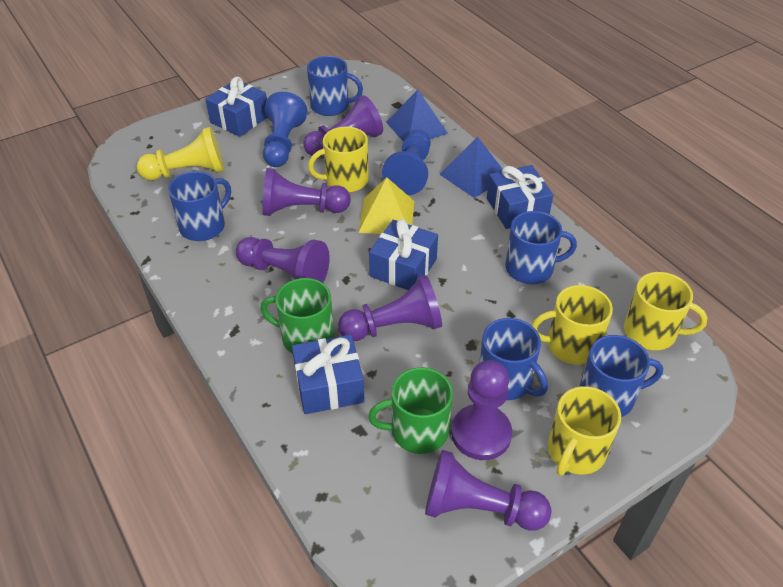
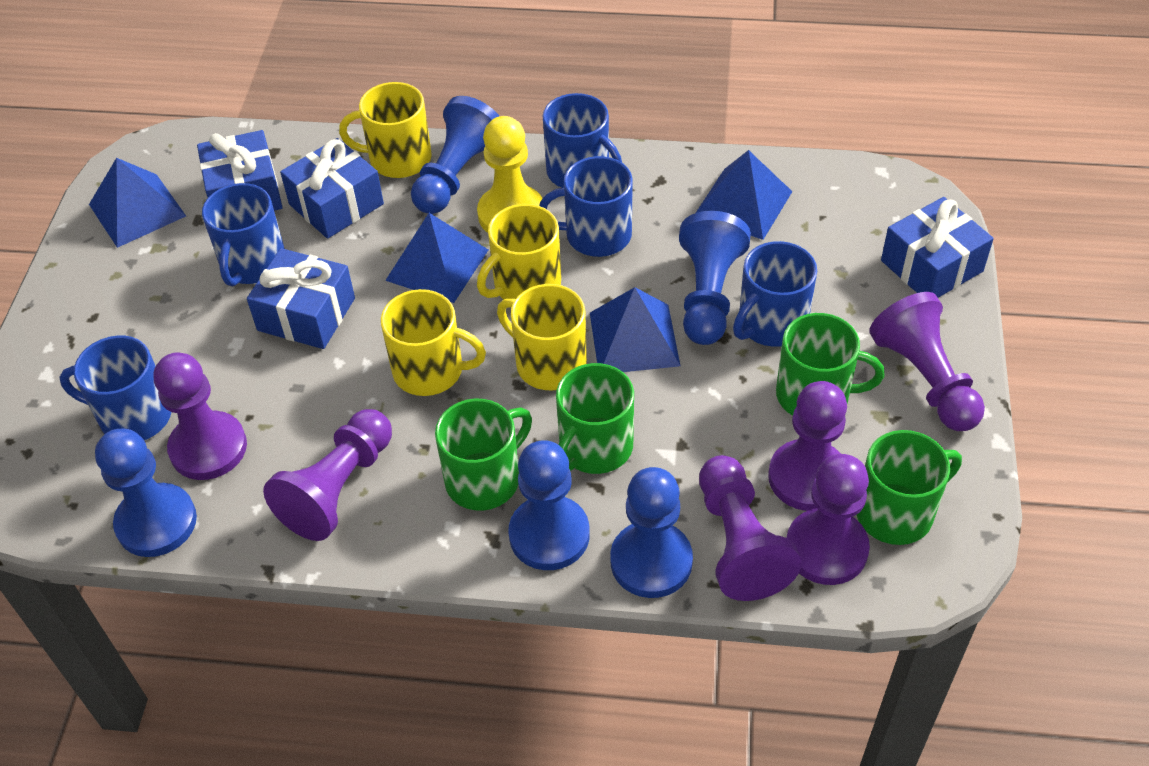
blue pawn: [263,92,307,167] [382,130,431,195] = 2 -> [95,429,197,557] [411,96,499,214] [508,440,590,570] [610,467,693,598] [679,211,751,345] = 5
blue pyramid: [386,90,448,142] [439,137,502,198] = 2 -> [89,158,186,248] [385,213,488,303] [590,287,680,372] [696,150,793,240] = 4
green mug: [261,278,334,354] [368,367,453,454] = 2 -> [435,399,532,511] [556,363,634,474] [776,313,885,416] [857,430,962,545] = 4
yellow pyramid: [358,177,414,234] = 1 -> none = 0

